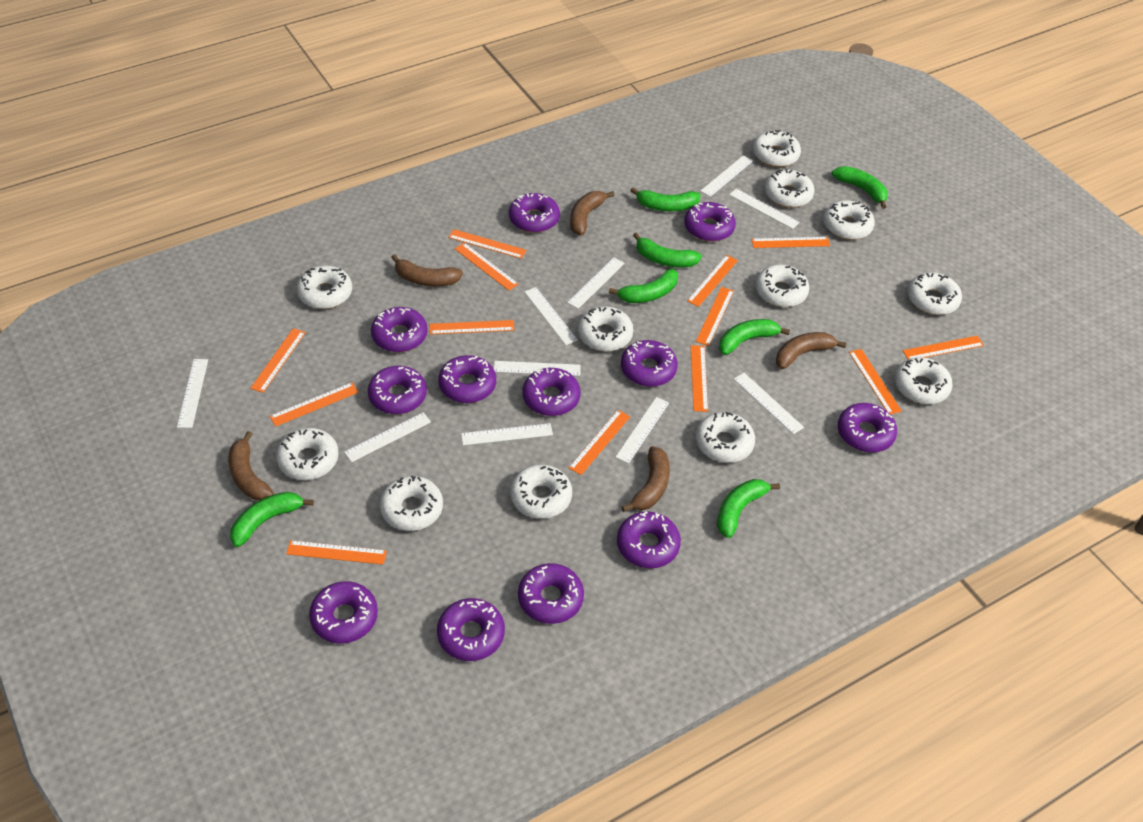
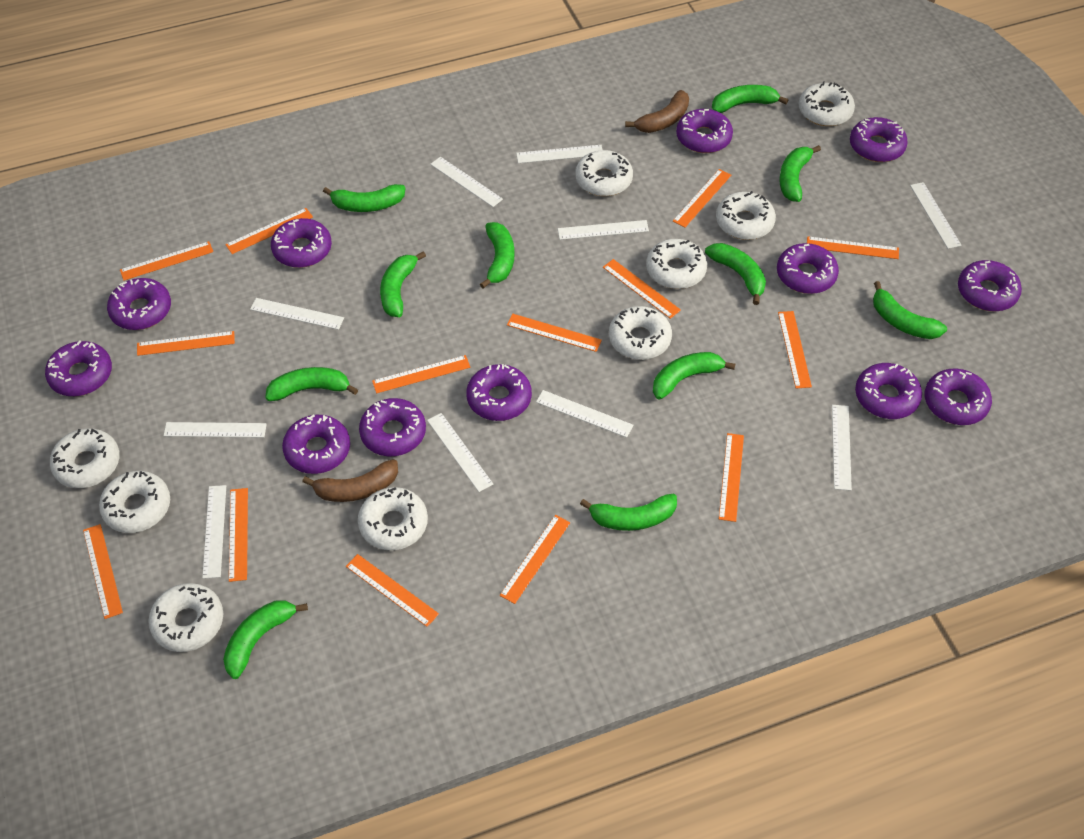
brown banana: [228,431,273,500] [391,254,463,287] [570,191,615,235] [622,446,670,512] [776,332,846,369] = 5 -> [302,459,398,502] [625,90,689,133] = 2
green banana: [230,492,314,547] [609,269,678,303] [630,187,701,211] [633,232,702,267] [717,479,780,538] [719,319,790,355] [832,166,888,209] = 7 -> [223,601,308,679] [265,367,358,401] [323,184,405,212] [380,251,426,317] [480,222,514,289] [580,494,677,531] [653,352,735,400] [705,243,766,305] [712,85,788,113] [779,145,821,202] [873,281,947,339] = 11
orange ruler: [250,328,306,393] [270,383,358,427] [286,540,387,565] [429,320,515,335] [448,229,527,259] [455,243,519,291] [569,410,630,475] [687,255,738,307] [691,345,708,412] [696,287,734,346] [751,237,830,248] [849,349,902,414] [903,336,984,359] = 13 -> [83,524,123,619] [120,241,213,281] [137,331,235,356] [225,208,313,254] [229,488,248,582] [346,554,439,627] [372,355,470,393] [500,515,570,604] [507,314,602,352] [603,259,681,319] [673,169,731,228] [719,433,744,522] [778,311,812,388] [807,236,899,259] = 14
white donut: [276,428,339,480] [297,266,352,309] [380,475,443,531] [510,465,572,519] [578,307,634,351] [696,412,755,463] [753,130,801,167] [755,265,809,307] [765,169,815,208] [823,200,875,240] [894,357,953,404] [907,272,962,315] = 12 -> [50,428,120,488] [99,471,170,533] [148,583,223,652] [358,487,428,550] [575,150,633,196] [609,306,672,360] [646,239,707,289] [716,191,776,240] [798,81,855,126] = 9

